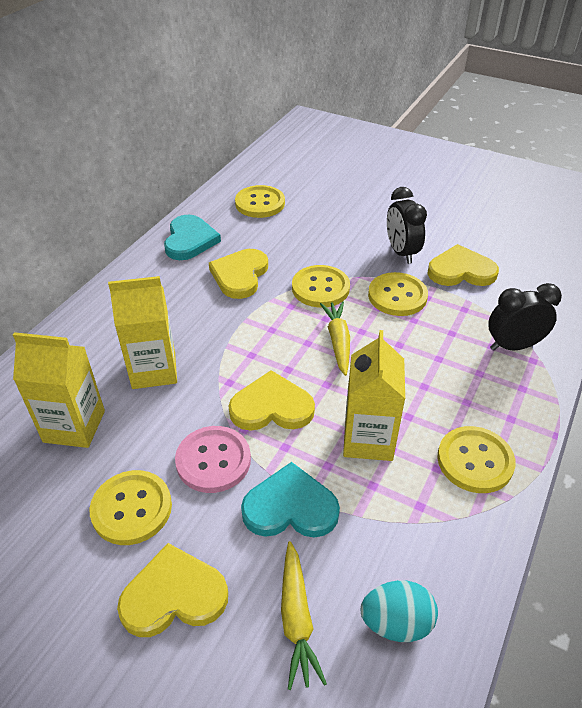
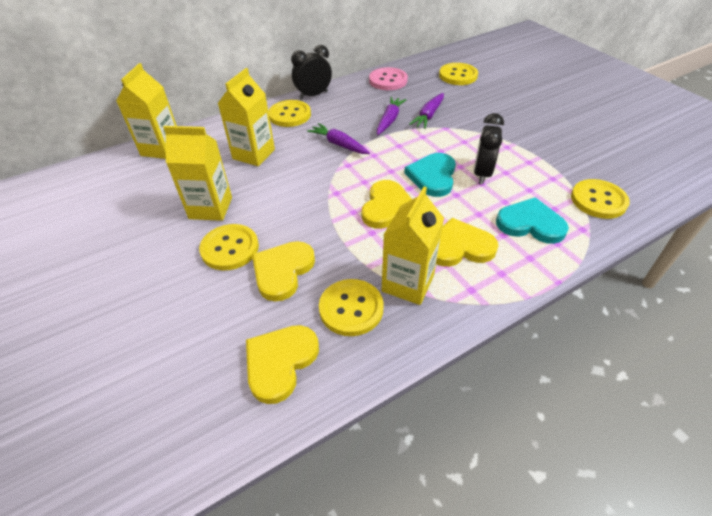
purple carrot: none = 0 -> [307,123,370,154] [377,97,407,135] [409,93,444,129] = 3
turquoise egg: [361,580,438,642] = 1 -> none = 0
yellow carrot: [281,541,327,690] [320,302,350,376] = 2 -> none = 0
yellow carton: [13,332,105,448] [108,276,177,389] [343,330,405,461] = 3 -> [116,63,177,159] [163,126,232,221] [217,68,275,166] [381,187,444,305] = 4

